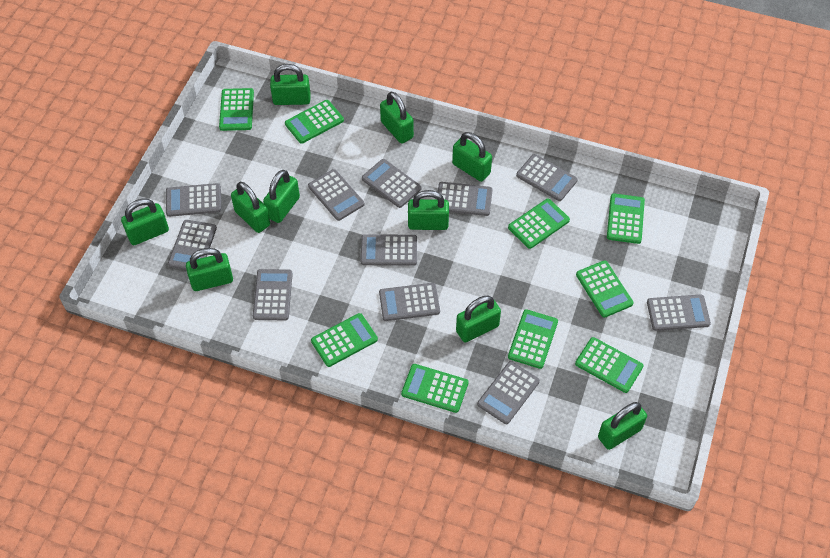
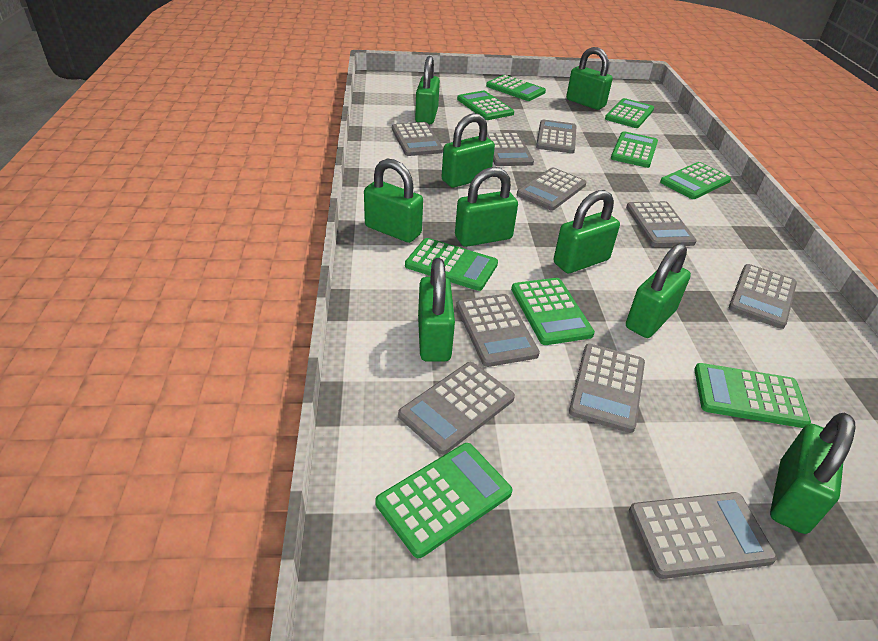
green padlock: [121,199,169,245] [186,248,233,291] [231,182,270,233] [263,170,300,223] [270,64,311,105] [380,92,414,144] [408,190,449,230] [452,132,492,182] [456,296,501,342] [598,402,647,450] = 10 -> [364,159,423,243] [415,56,440,124] [418,258,455,362] [442,113,495,188] [455,167,518,247] [554,190,620,273] [566,47,613,110] [626,243,691,338] [770,413,856,534] = 9
grey calculator: [166,183,221,217] [168,220,217,270] [253,269,293,320] [308,169,364,221] [360,234,417,266] [362,159,421,208] [379,283,440,321] [436,182,493,216] [477,361,540,424] [516,154,578,201] [647,294,711,331] = 11 -> [392,122,443,156] [398,362,515,455] [456,294,540,367] [487,132,534,166] [517,168,586,210] [536,120,576,153] [569,344,645,433] [626,201,697,247] [629,492,777,579] [729,264,797,329] = 10

